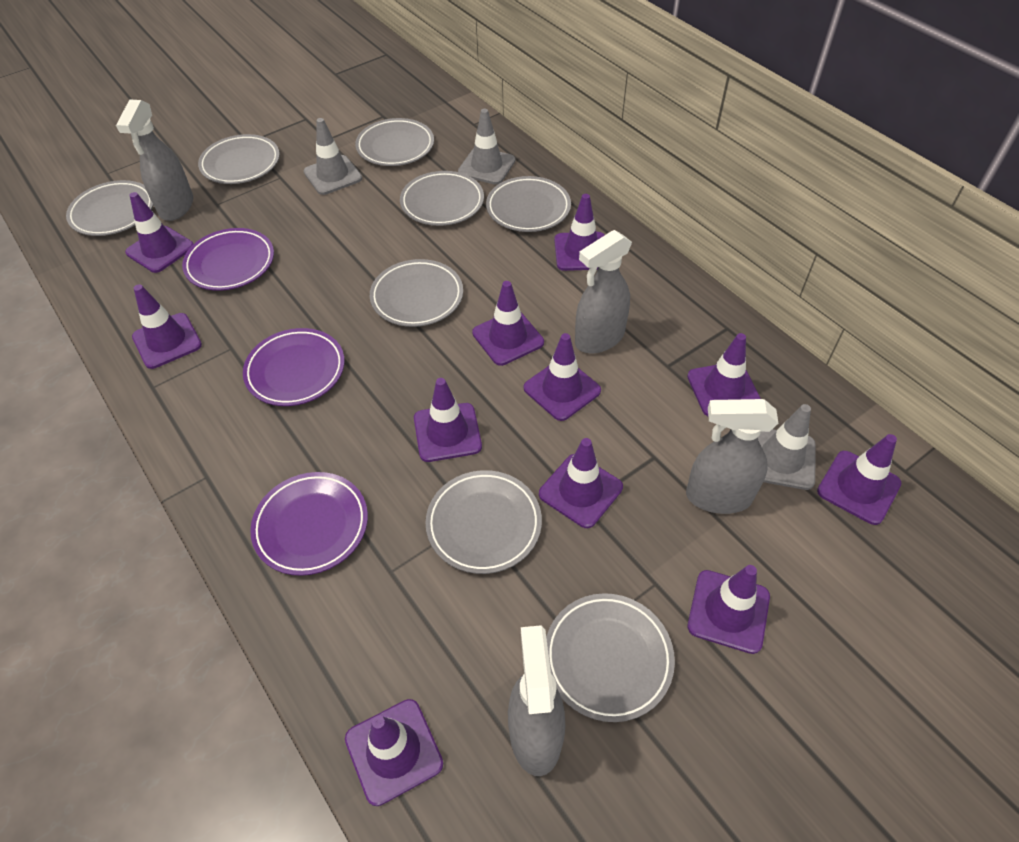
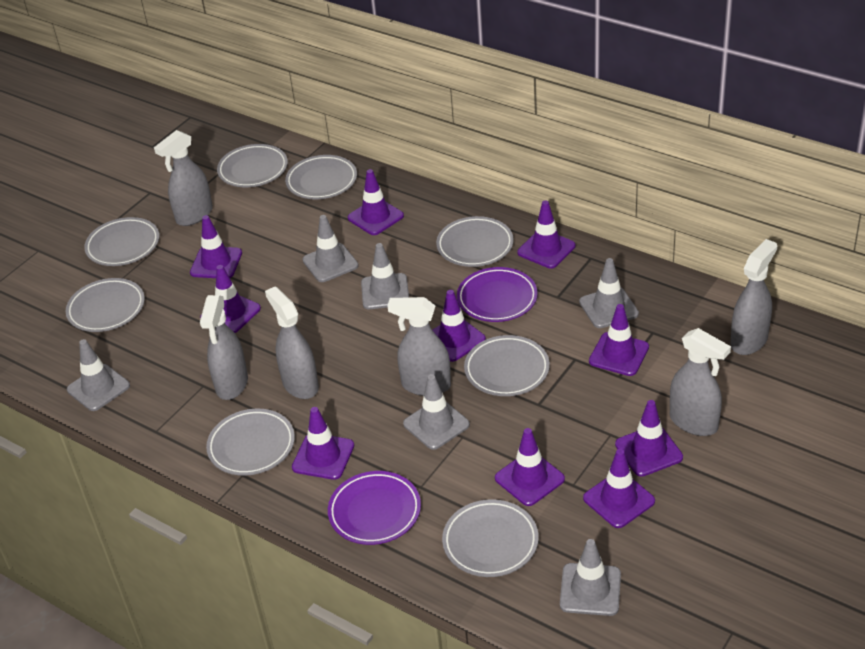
grey spray bottle: [116,100,193,221] [508,625,565,776] [575,230,632,354] [686,399,778,514] = 4 -> [154,130,213,226] [200,295,248,400] [265,287,319,399] [387,297,451,396] [670,328,731,436] [730,239,777,355] = 6
grey traffic cone: [304,118,362,195] [458,109,515,184] [758,404,816,490] = 3 -> [67,339,130,411] [303,215,359,282] [361,243,409,309] [403,374,470,450] [560,539,621,616] [579,258,639,328] = 6
purple plate: [182,228,274,291] [243,328,345,406] [250,472,368,576] = 3 -> [328,471,421,545] [457,267,538,322] = 2
purple traffic cone: [125,192,194,273] [132,284,202,369] [345,699,443,806] [414,378,482,462] [472,281,544,366] [523,333,601,421] [539,438,623,528] [554,194,605,271] [687,333,761,416] [688,565,770,654] [817,434,902,525] = 11 -> [190,215,242,278] [200,265,261,333] [292,407,354,480] [347,169,404,235] [433,290,486,362] [495,428,565,506] [517,200,576,269] [583,449,655,528] [589,304,649,376] [615,400,683,477] = 10

